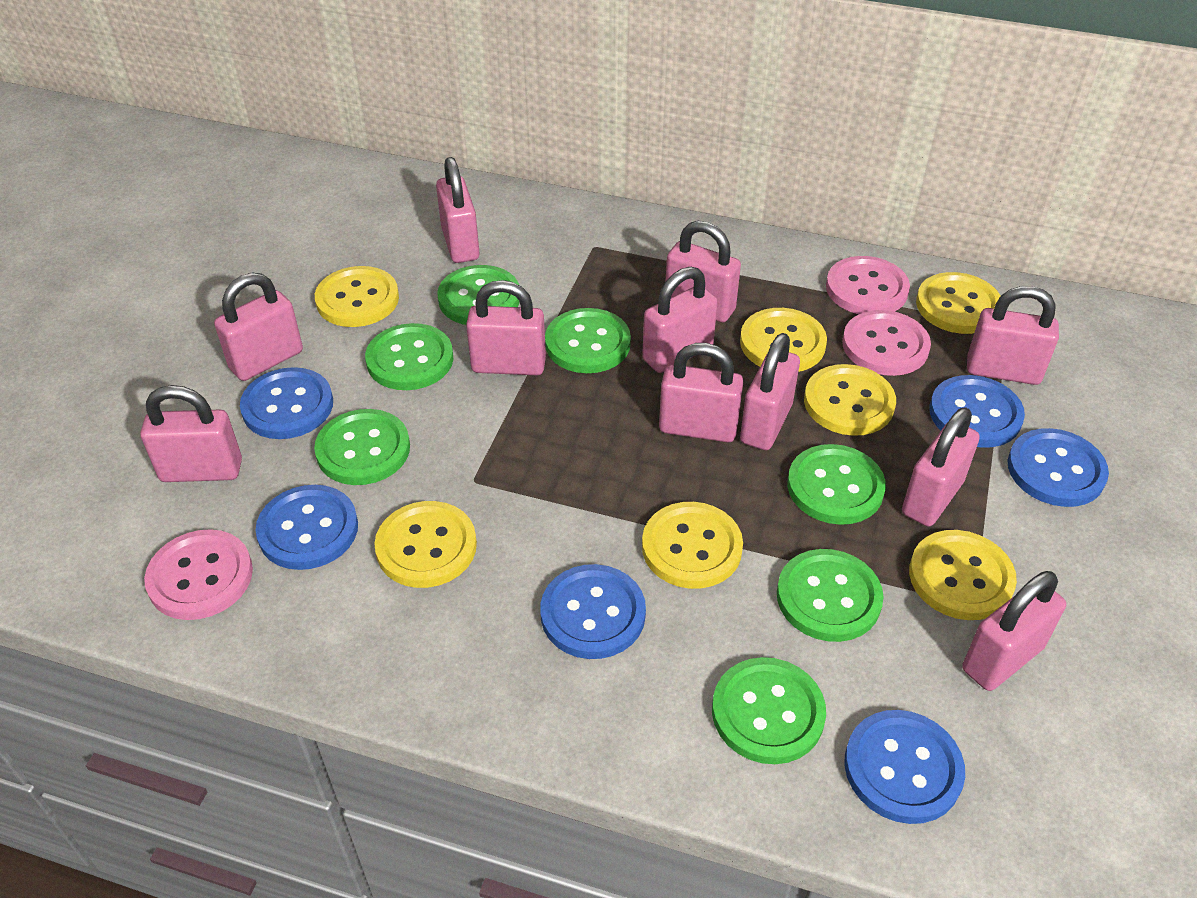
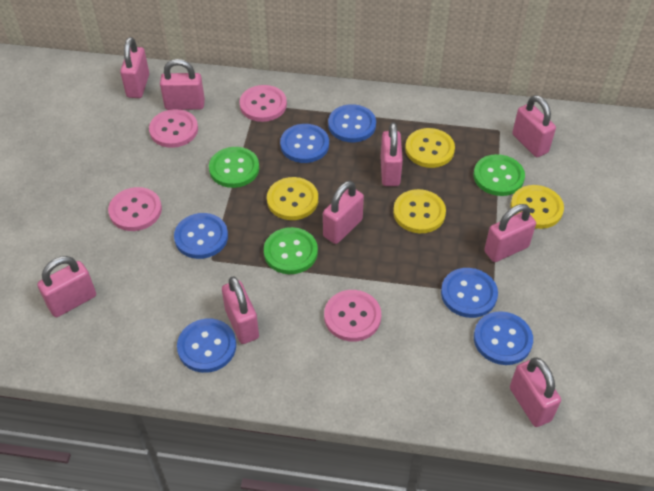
green button: [314,409,410,485] [365,323,454,390] [437,265,520,325] [545,308,631,373] [712,657,826,764] [777,549,884,642] [787,444,886,525] = 7 -> [209,147,259,188] [264,227,318,274] [473,154,525,196] = 3
pink button: [144,529,253,620] [826,256,910,314] [842,310,931,376] = 3 -> [108,187,162,231] [149,109,198,148] [240,85,287,122] [324,290,381,342] = 4
pink padlock: [140,385,242,482] [214,273,303,381] [436,157,479,263] [466,280,546,375] [642,267,718,373] [659,343,743,442] [666,221,741,322] [740,333,800,450] [902,407,980,527] [962,571,1066,691] [967,286,1059,385] = 11 -> [37,256,96,317] [120,37,149,98] [160,59,205,110] [222,276,259,344] [323,181,364,244] [380,123,403,186] [484,204,536,262] [510,357,561,427] [512,95,556,157] = 9
yellow button: [315,266,399,327] [375,501,477,588] [642,502,743,589] [740,308,827,372] [804,364,896,436] [909,530,1017,620] [916,272,1000,334] = 7 -> [267,177,318,220] [393,189,446,233] [405,128,455,168] [510,185,564,229] = 4

